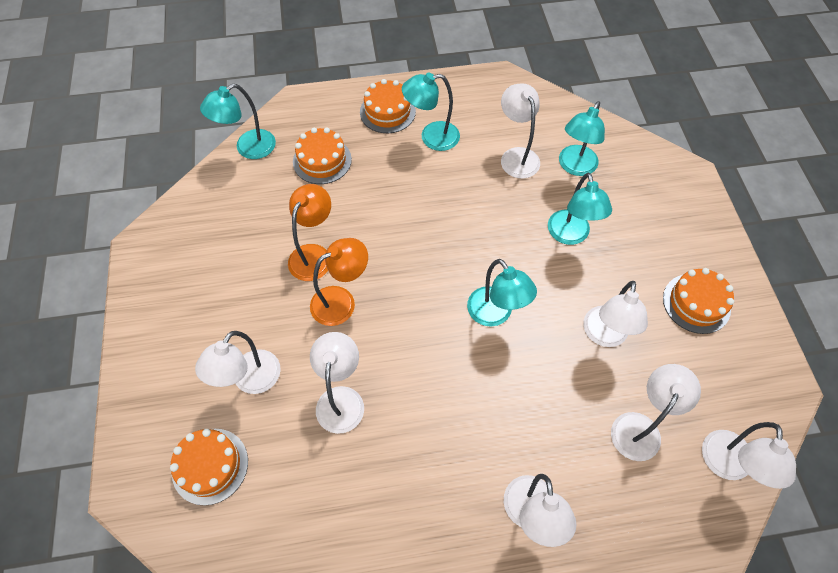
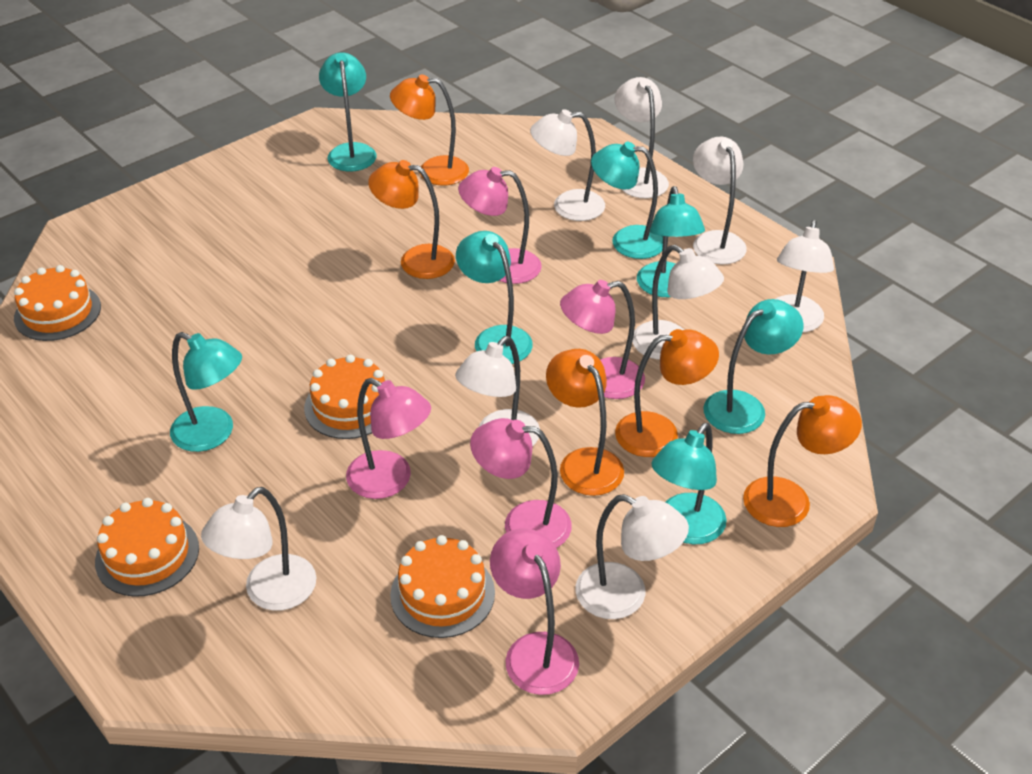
orange lamp: [288,184,331,281] [310,238,368,326] = 2 -> [368,160,455,279] [390,74,469,186] [546,349,624,496] [615,329,719,457] [743,395,862,527] = 5
pink lamp: none = 0 -> [346,378,431,499] [458,167,542,284] [470,418,572,548] [490,528,579,695] [560,280,645,399] = 5
turquoise lamp: [200,84,276,159] [402,73,460,151] [467,259,537,327] [548,173,612,245] [559,101,605,176] = 5 -> [170,332,242,452] [319,52,377,172] [456,231,533,364] [591,142,663,259] [637,186,705,297] [651,423,727,544] [703,299,804,434] = 7
white lamp: [195,331,281,394] [310,332,364,434] [501,84,540,178] [504,474,577,547] [583,281,648,347] [611,364,701,461] [702,422,796,489] = 7 -> [201,487,316,611] [455,336,540,446] [530,109,605,221] [575,494,689,619] [615,77,669,198] [632,245,724,360] [693,137,747,265] [775,220,834,332] = 8

